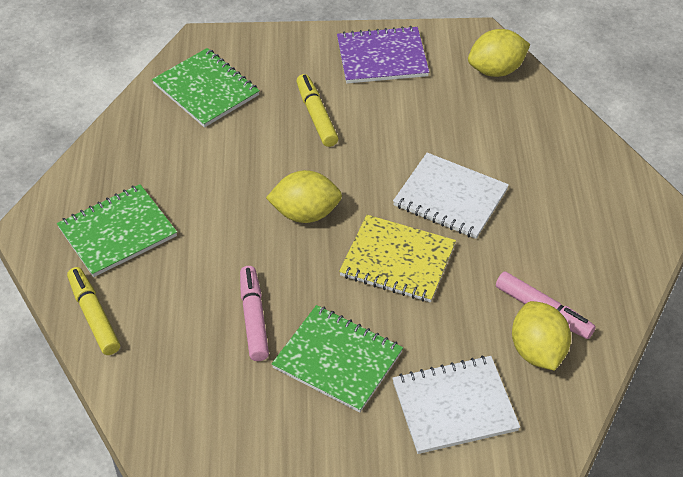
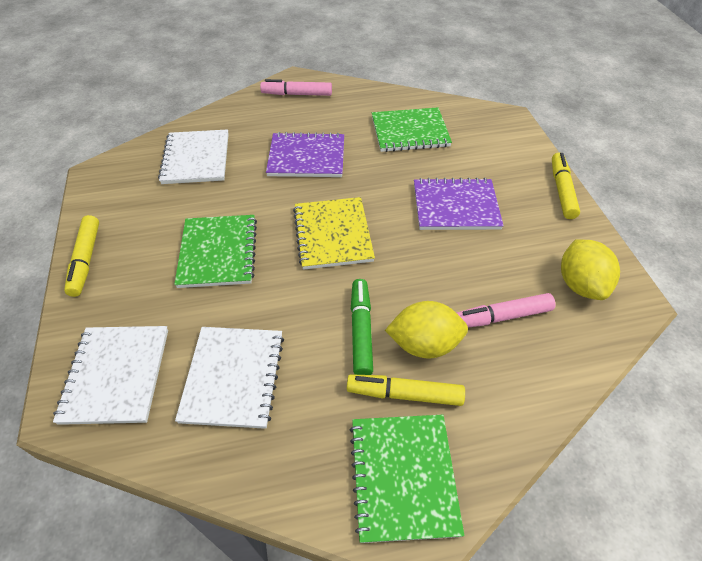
green marker: none = 0 -> [351,279,373,375] = 1
purple notebook: [337,26,429,84] = 1 -> [266,132,344,177] [414,178,504,230] = 2
white notebook: [392,355,520,454] [393,153,509,239] = 2 -> [53,326,168,425] [158,129,229,184] [175,327,284,429] = 3
yellow lemon: [266,170,342,223] [468,29,530,77] [512,301,571,371] = 3 -> [385,301,468,359] [561,239,620,300] = 2
yellow marker: [67,267,120,355] [296,74,339,147] = 2 -> [64,215,99,297] [347,374,465,406] [552,153,580,219] = 3

